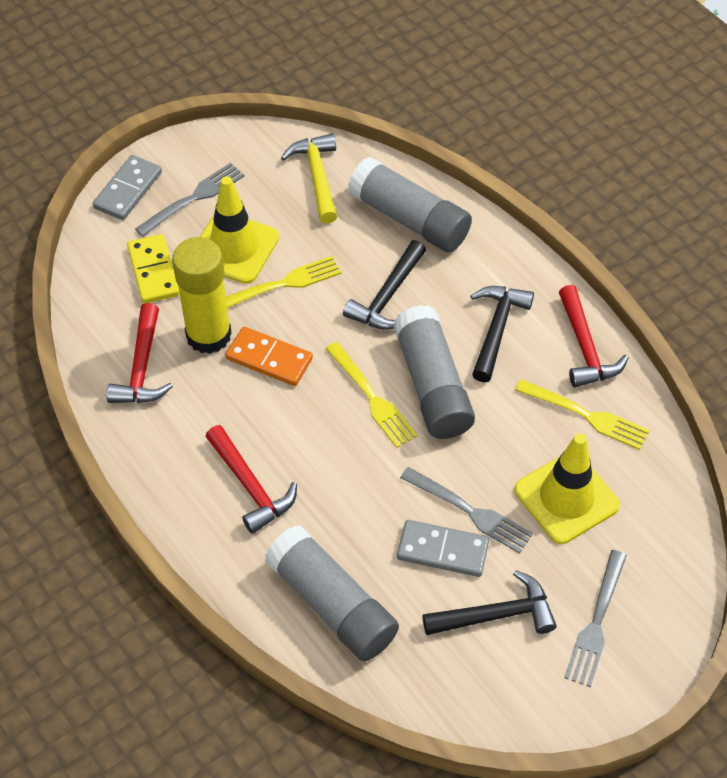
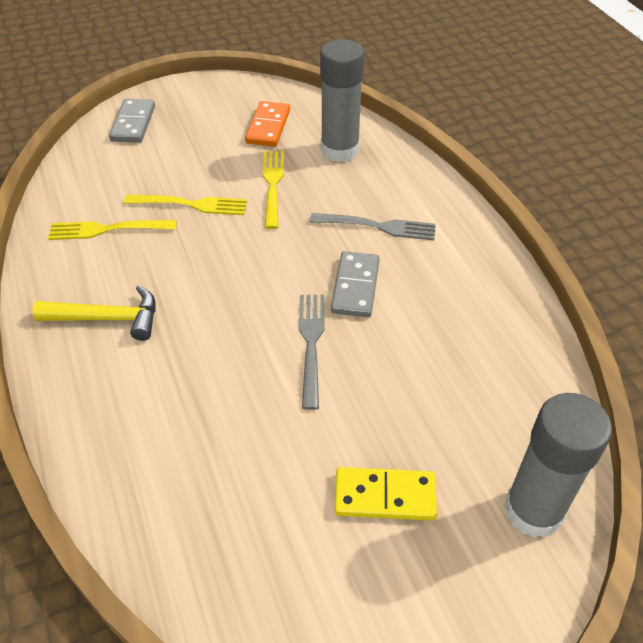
black hammer: [343,240,426,330] [422,570,557,635] [470,286,534,382] = 3 -> none = 0
grey fork: [135,163,244,237] [400,467,533,554] [564,550,627,687] = 3 -> [299,295,324,410] [310,213,436,240] = 2
grey glue stick: [265,525,399,661] [348,157,472,252] [393,305,475,439] = 3 -> [320,39,364,162] [504,393,612,538] = 2
red hammer: [107,303,173,403] [205,425,297,534] [559,285,628,387] = 3 -> none = 0
yellow glue stick: [172,237,232,354] = 1 -> none = 0
yellow traffic cone: [200,176,279,284] [514,433,620,544] = 2 -> none = 0

